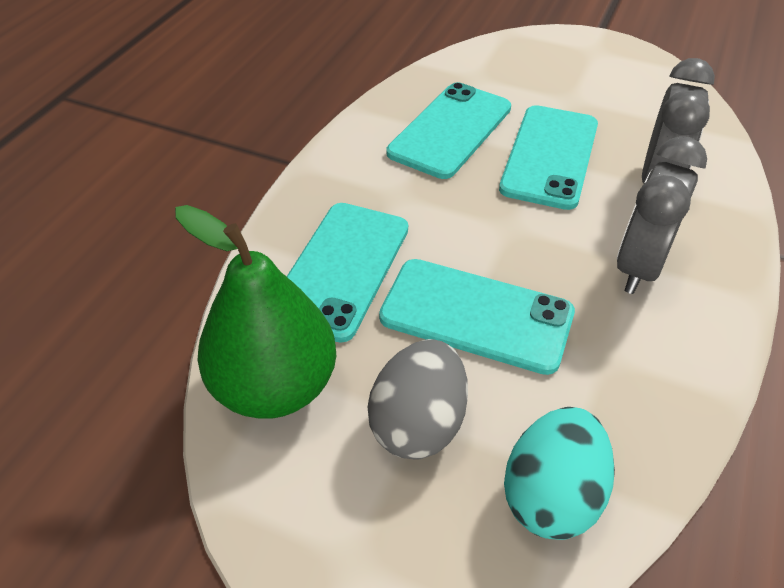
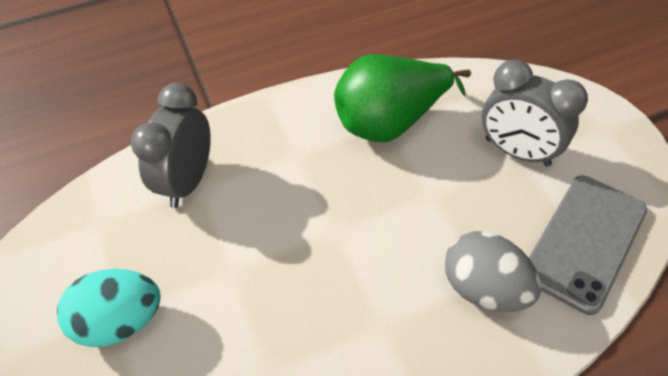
grey phone: none = 0 -> [529,176,647,315] = 1
turquoise phone: [287,203,408,343] [379,259,575,375] [387,82,511,179] [499,105,598,210] = 4 -> none = 0

